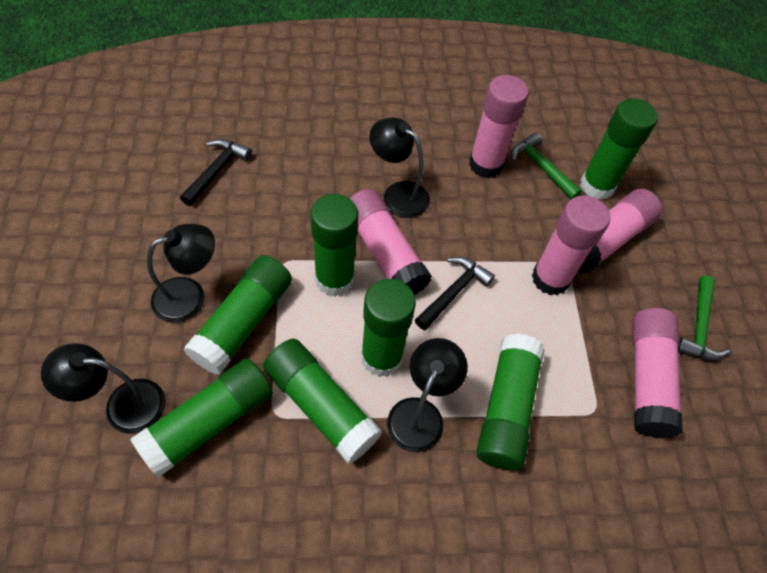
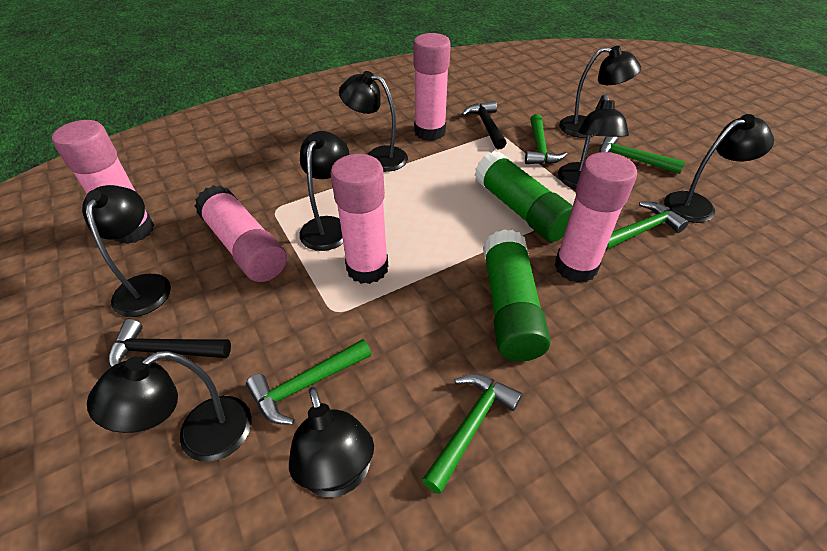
black lamp: [41,343,166,434] [147,224,215,323] [369,117,430,218] [387,338,468,452] = 4 -> [82,185,171,317] [87,351,252,462] [289,387,374,497] [299,131,349,251] [339,71,408,172] [558,94,629,189] [559,46,641,138] [664,114,774,223] = 8
green glue stick: [130,358,273,478] [184,255,292,375] [263,339,382,464] [310,194,358,297] [361,279,416,377] [476,333,545,470] [580,98,658,200] = 7 -> [474,151,573,242] [483,229,551,361] = 2
green hammer: [511,132,582,199] [678,276,730,360] = 2 -> [246,339,371,425] [422,374,522,494] [525,114,567,164] [599,137,686,174] [605,202,689,251] = 5

